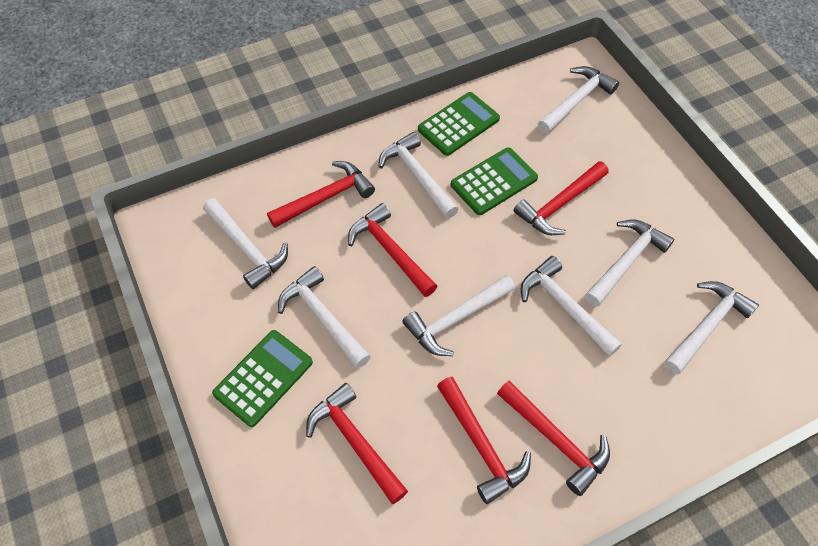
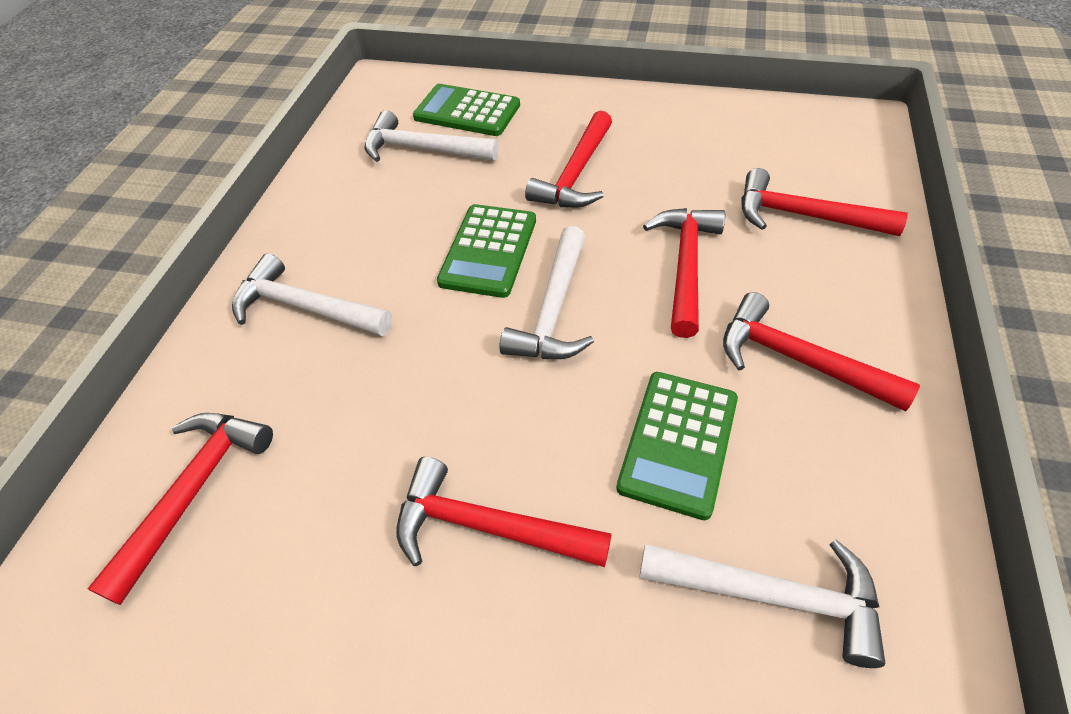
white hammer: [203,198,288,289] [278,266,371,368] [378,132,459,219] [402,275,515,356] [521,256,622,357] [538,66,619,134] [585,219,674,307] [664,281,759,375] = 8 -> [232,253,392,336] [365,110,499,162] [499,226,594,359] [639,539,885,668] = 4

